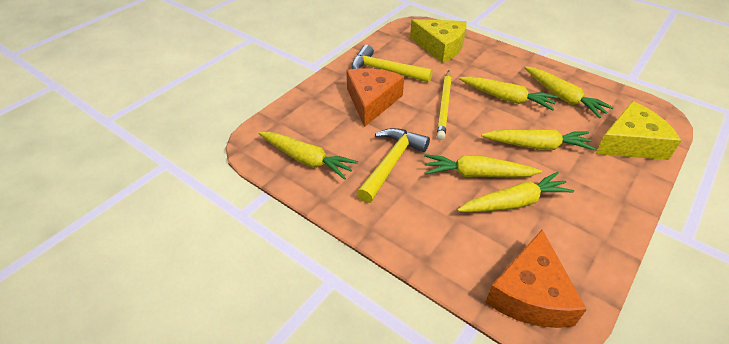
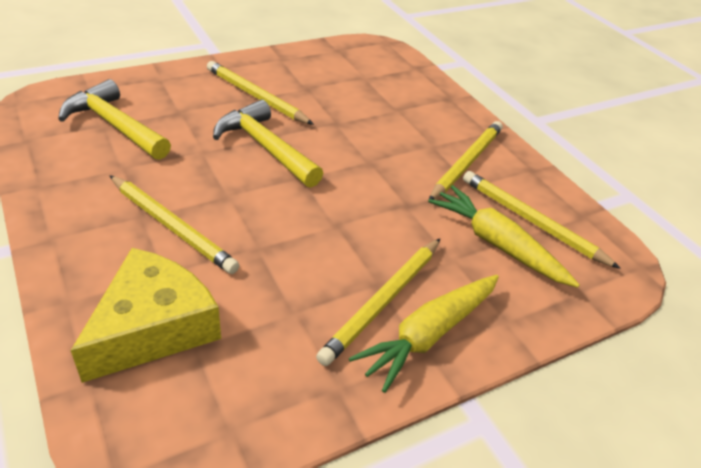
orange cheese: [347,68,404,127] [485,230,587,328] = 2 -> none = 0
yellow carrot: [259,132,358,180] [424,154,542,177] [457,172,574,212] [459,76,558,110] [481,129,595,150] [525,66,614,118] = 6 -> [349,275,499,393] [428,185,579,288] = 2
yellow cheese: [410,19,467,63] [595,101,681,160] = 2 -> [71,248,221,383] = 1
yellow pencil: [437,70,452,140] = 1 -> [109,175,239,274] [207,61,314,125] [316,239,440,366] [429,121,503,200] [463,171,621,269] = 5

